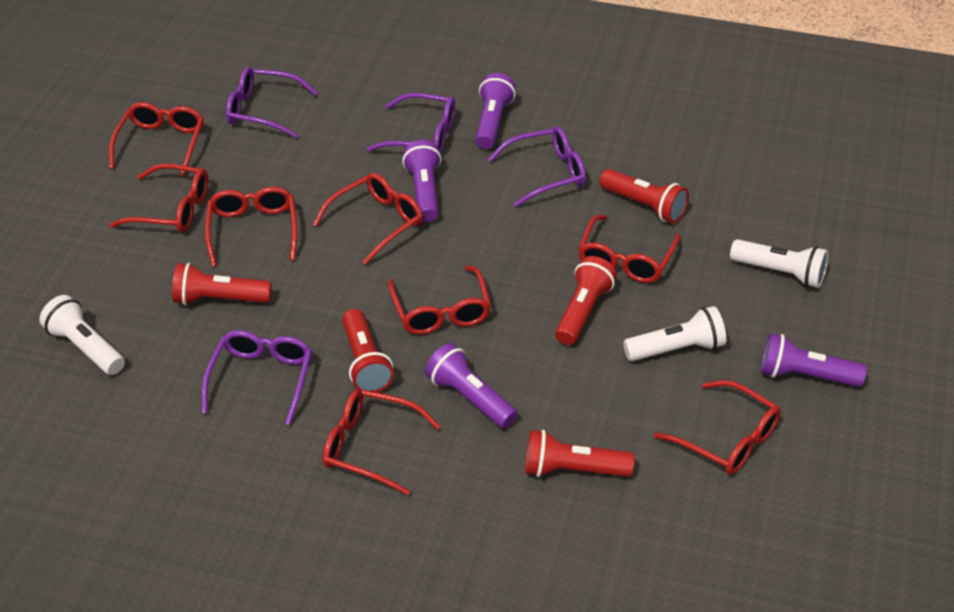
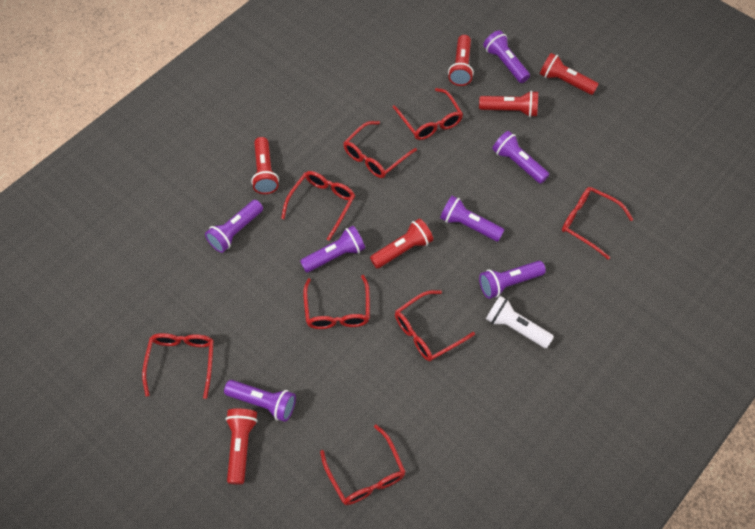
purple flashlight: [402,140,441,222] [425,343,518,429] [475,73,516,149] [761,333,867,387] = 4 -> [205,200,263,253] [224,380,296,422] [300,226,365,273] [440,196,504,241] [479,261,546,299] [483,30,530,83] [492,131,549,184] = 7
purple glasses: [201,330,312,425] [226,67,318,138] [367,93,455,154] [488,127,586,207] = 4 -> none = 0
red flashlight: [172,263,272,305] [342,309,394,392] [525,430,634,477] [555,256,617,345] [600,169,689,223] = 5 -> [226,409,258,484] [251,137,279,194] [370,219,433,268] [448,35,474,86] [479,91,538,117] [540,53,599,95] = 6
white flashlight: [39,295,125,375] [623,306,726,361] [730,239,829,288] = 3 -> [486,296,554,348] = 1

